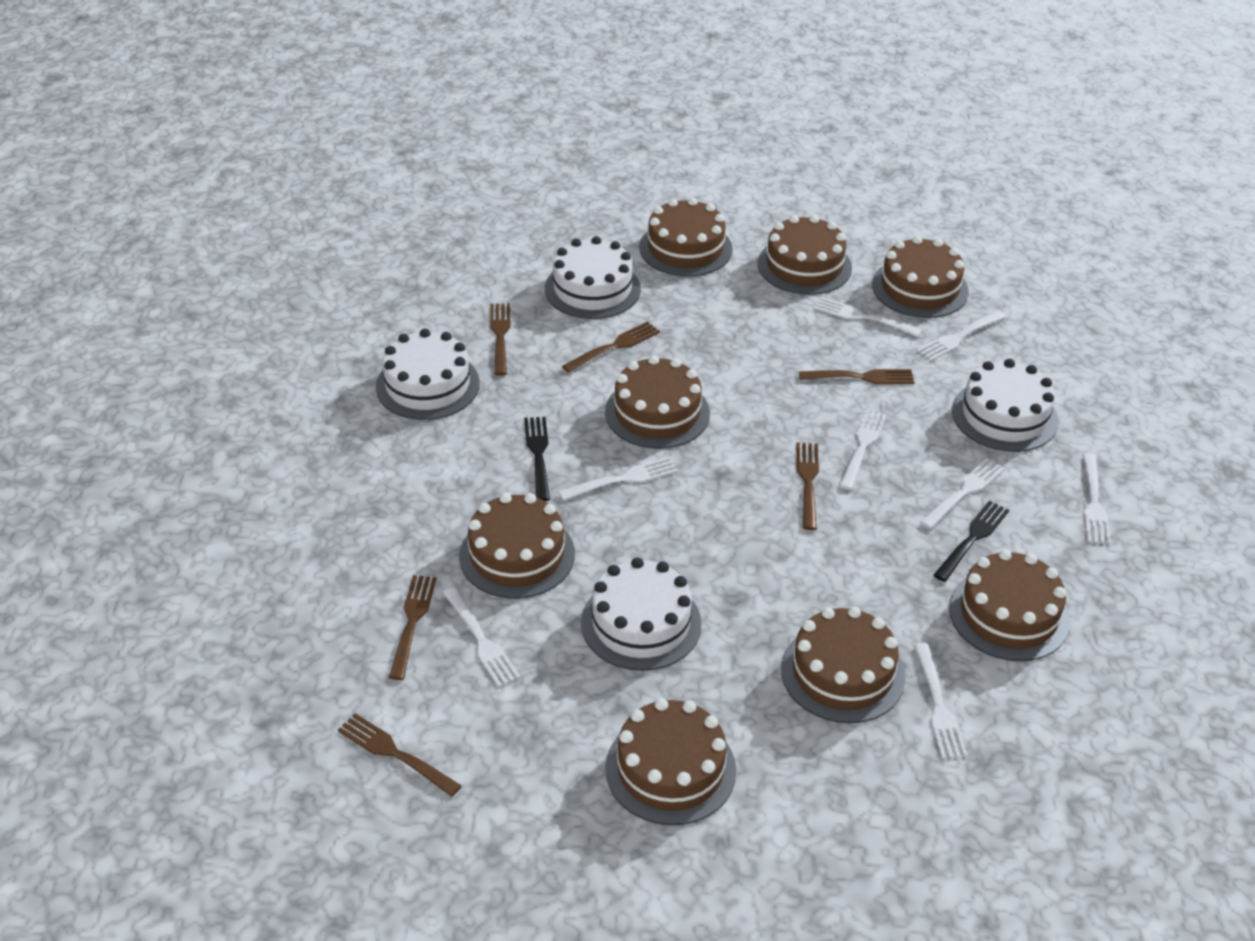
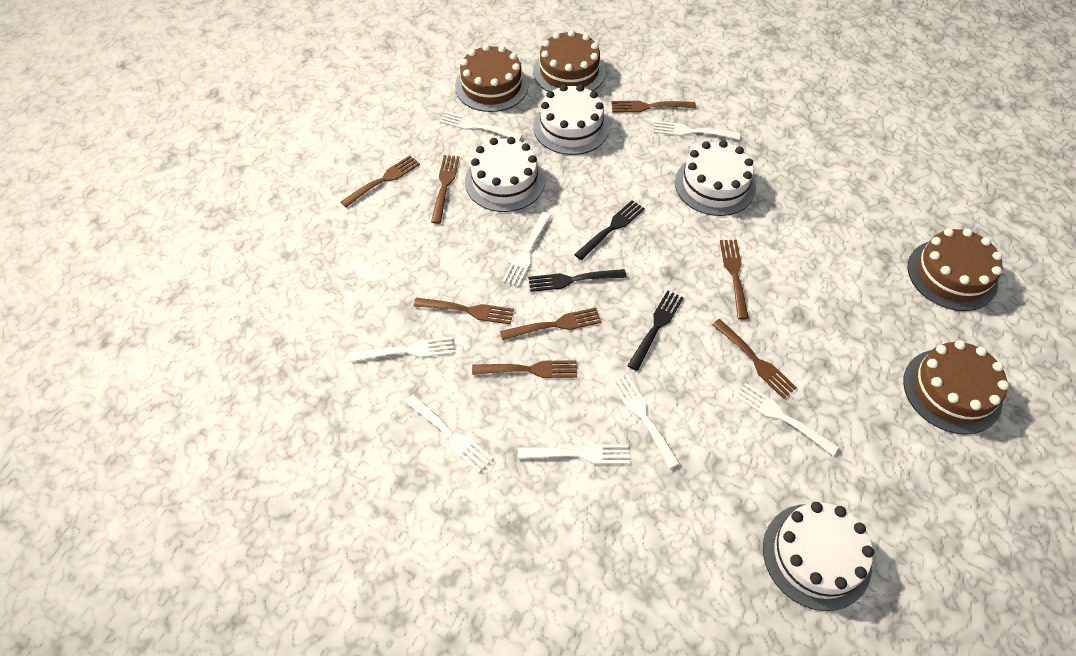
black fork: [524,417,550,501] [934,501,1009,582] = 2 -> [528,269,626,292] [574,200,645,260] [627,290,684,371] = 3
brown cake: [459,493,575,598] [605,355,710,449] [605,698,736,825] [639,198,733,276] [758,215,852,295] [781,606,905,723] [872,236,969,318] [949,549,1070,661] = 8 -> [455,44,528,112] [533,30,605,91] [903,340,1009,434] [908,228,1003,311] = 4
brown fork: [338,713,462,797] [389,575,436,680] [490,304,510,376] [562,321,660,373] [796,442,819,530] [799,369,914,384] = 6 -> [341,155,420,207] [414,298,514,324] [431,155,459,224] [472,360,577,378] [500,308,601,340] [612,101,696,112] [712,319,797,399] [720,240,749,319] = 8

